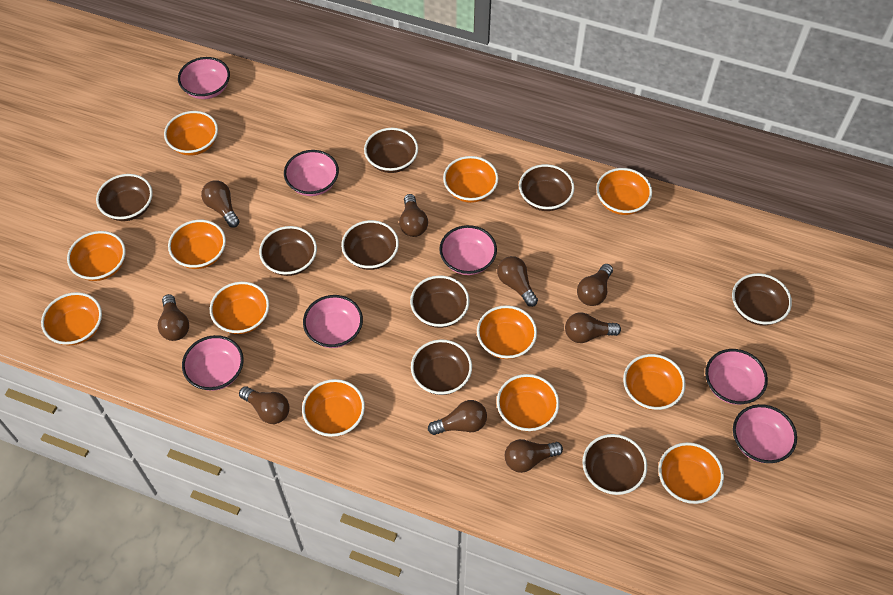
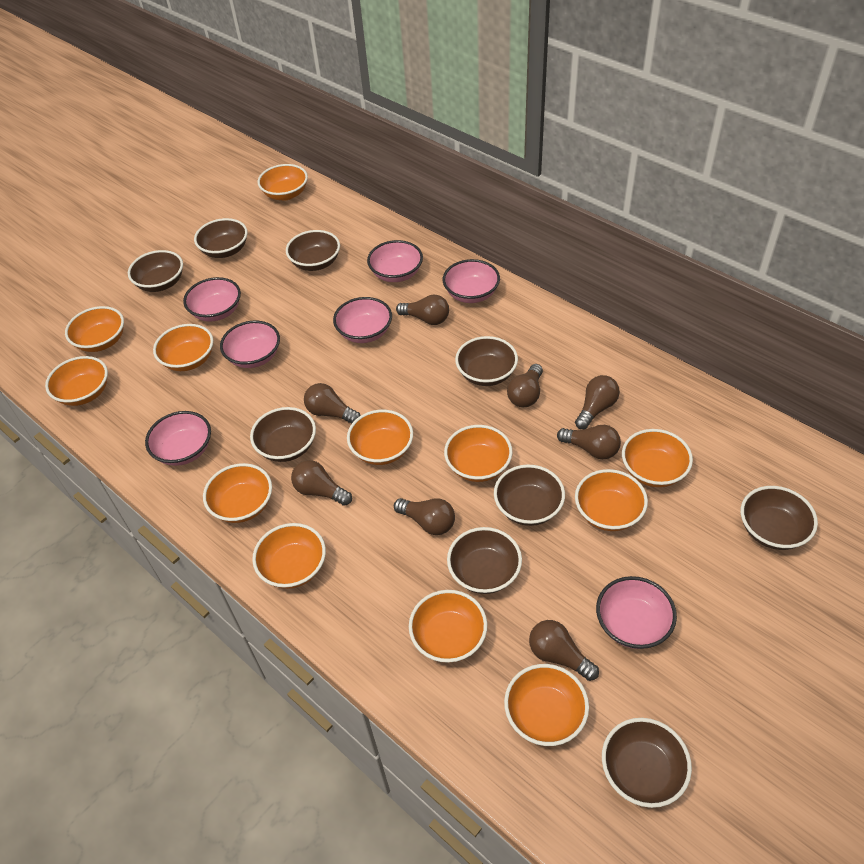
brown light bulb: [158,294,189,341] [201,180,240,228] [239,386,289,424] [399,194,428,237] [428,400,487,435] [497,256,538,307] [505,439,563,473] [565,313,621,343] [577,264,613,306] = 9 -> [291,460,352,506] [304,383,361,424] [394,498,455,535] [396,295,449,325] [507,364,543,407] [529,620,599,681] [557,425,621,459] [575,375,620,430] = 8

